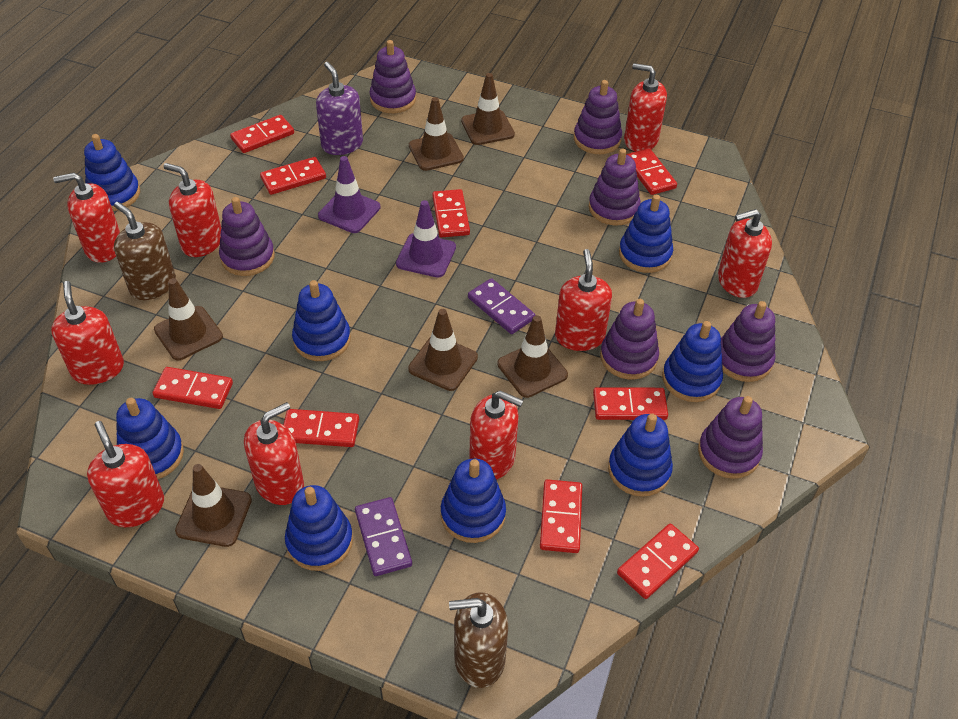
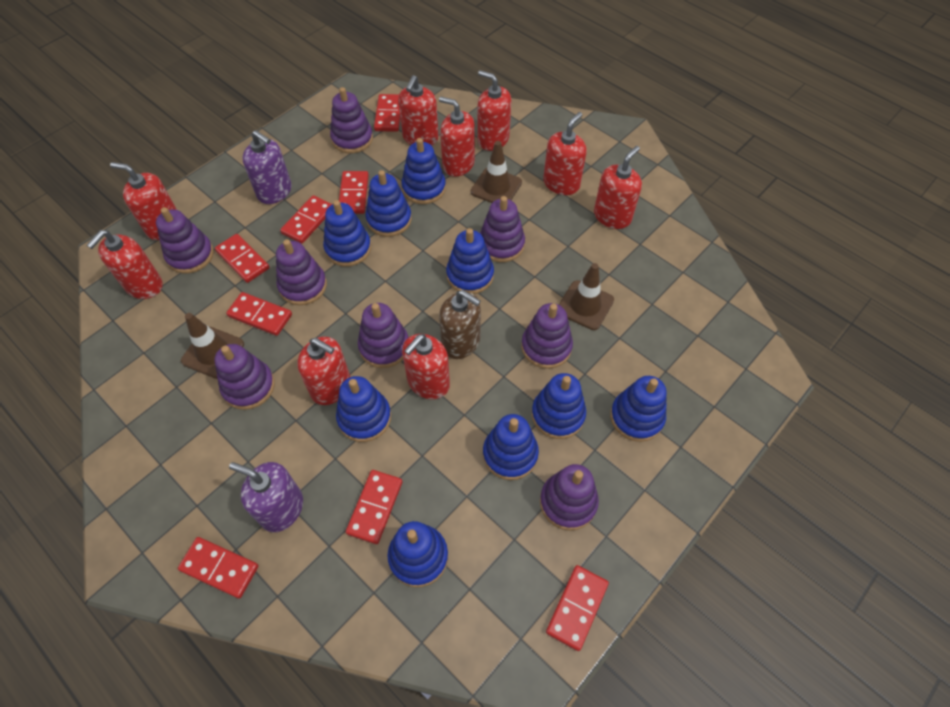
blue stacking toy: [84,134,140,211] [116,398,184,479] [285,485,353,571] [292,280,351,361] [441,458,506,543] [608,414,673,497] [619,195,673,273] [662,321,723,402] = 8 -> [323,200,371,267] [336,376,391,442] [366,170,412,237] [387,521,448,587] [401,138,446,204] [446,228,494,294] [483,414,539,480] [532,373,586,439] [610,376,666,442] = 9
brown soap dispenser: [114,202,176,300] [449,592,508,688] = 2 -> [439,290,481,359] = 1
brown traffic cone: [154,278,223,360] [175,464,252,547] [408,309,478,391] [409,97,464,171] [461,73,515,145] [497,315,568,398] = 6 -> [181,313,244,379] [471,141,522,203] [559,263,614,330] = 3
purple domino: [355,497,412,576] [468,278,535,334] = 2 -> none = 0
purple soap dispenser: [316,62,363,155] = 1 -> [229,462,303,532] [242,130,292,204] = 2
purple stacking toy: [219,197,275,276] [370,40,416,113] [574,80,622,154] [589,149,641,226] [600,299,659,379] [698,396,763,479] [721,301,776,382] = 7 -> [156,207,214,274] [214,344,275,410] [276,239,327,305] [330,87,373,153] [358,303,408,368] [480,196,525,262] [521,303,573,369] [540,464,599,531] = 8
purple traffic cone: [318,156,381,233] [396,200,456,278] = 2 -> none = 0
red domino: [153,367,233,409] [230,115,294,153] [260,157,326,195] [283,409,359,447] [432,189,470,237] [540,479,582,553] [593,387,668,420] [617,523,699,599] [626,148,677,195] = 9 -> [178,537,259,598] [215,234,270,283] [226,292,292,336] [280,195,332,244] [339,171,369,214] [346,470,403,544] [374,94,400,132] [546,565,609,651] = 8

